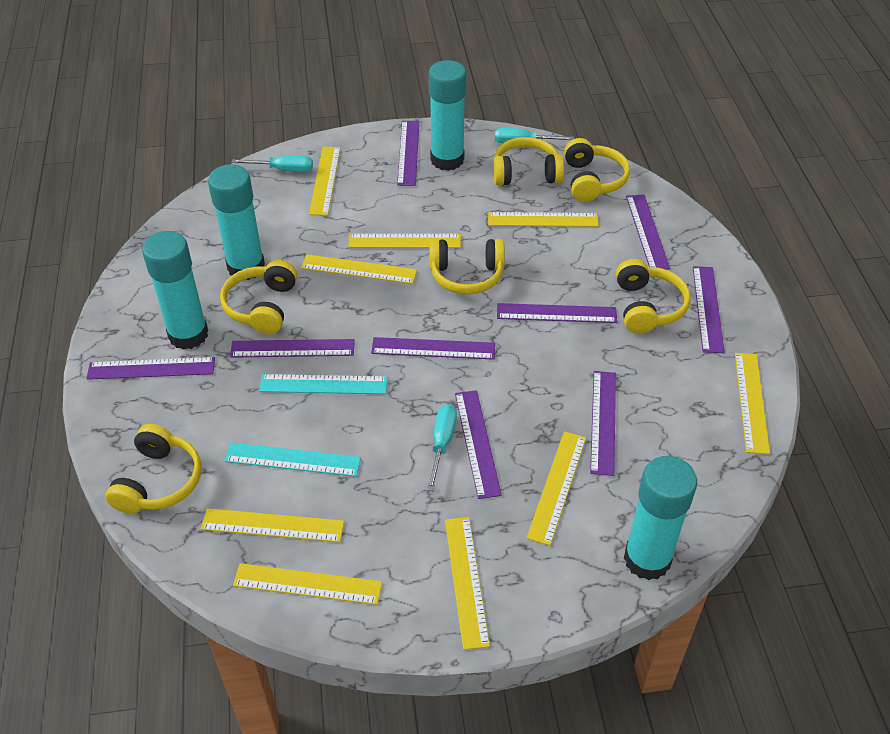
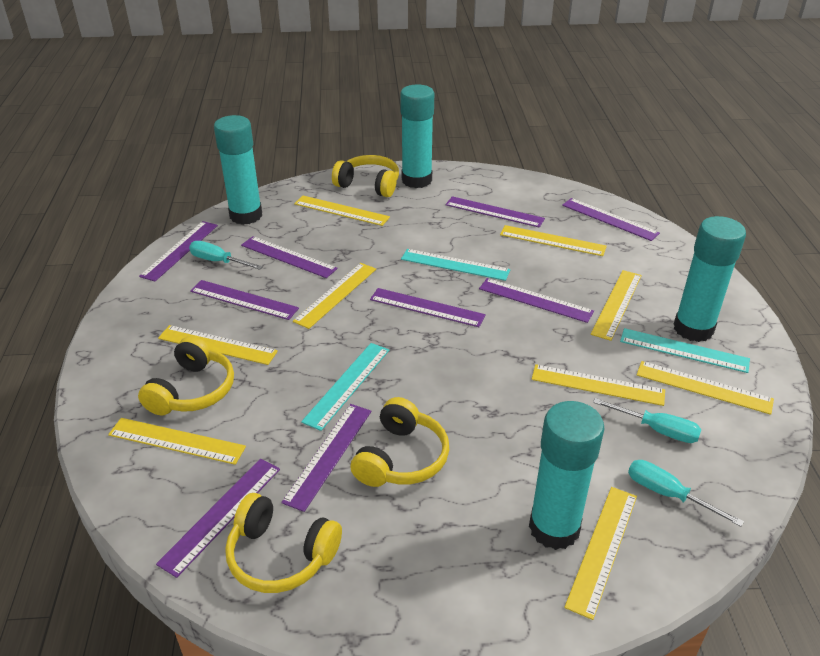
turquoise ruler: [225,443,361,477] [259,374,387,394] = 2 -> [301,343,389,431] [401,249,510,281] [620,328,750,373] = 3
yellow headphones: [105,424,201,514] [220,260,297,334] [430,239,505,295] [493,137,564,186] [564,138,630,202] [616,259,691,334] = 6 -> [138,336,234,416] [225,493,342,593] [332,155,399,197] [350,397,449,487] = 4

